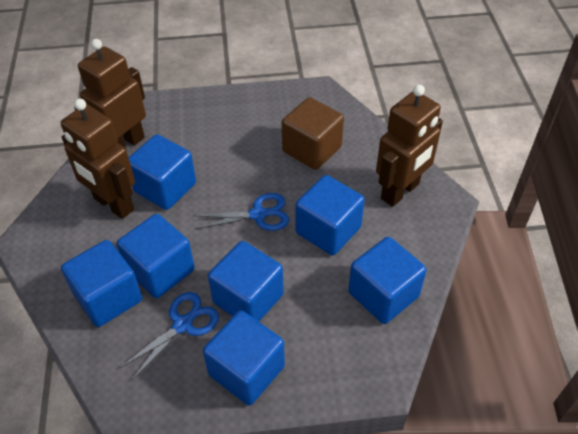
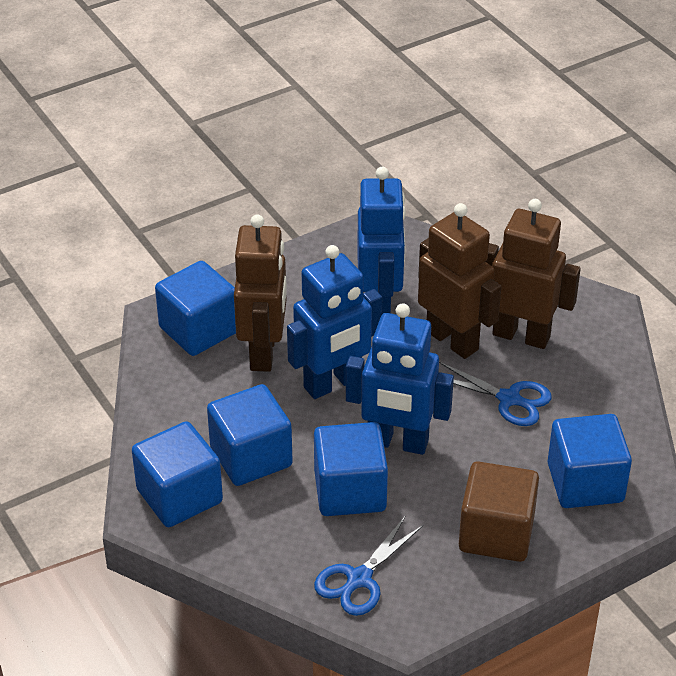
blue cube: [61,240,142,327] [117,214,195,298] [129,134,196,210] [203,310,285,405] [208,241,284,322] [295,175,365,255] [348,237,427,324] = 7 -> [132,421,223,527] [155,261,236,356] [207,384,293,486] [314,422,388,516] [548,414,632,508] = 5
blue robot: none = 0 -> [287,245,382,399] [346,303,454,455] [357,167,406,314] = 3

